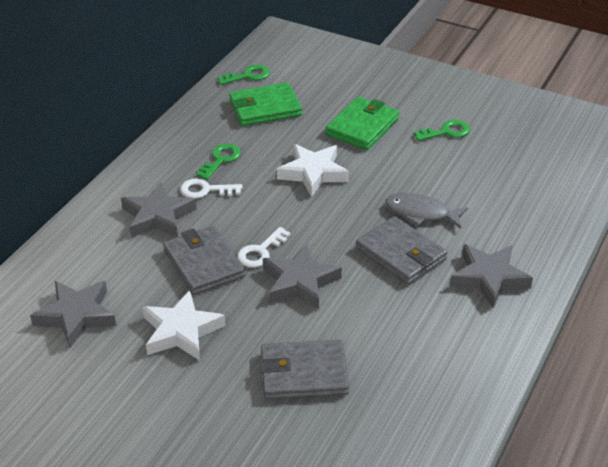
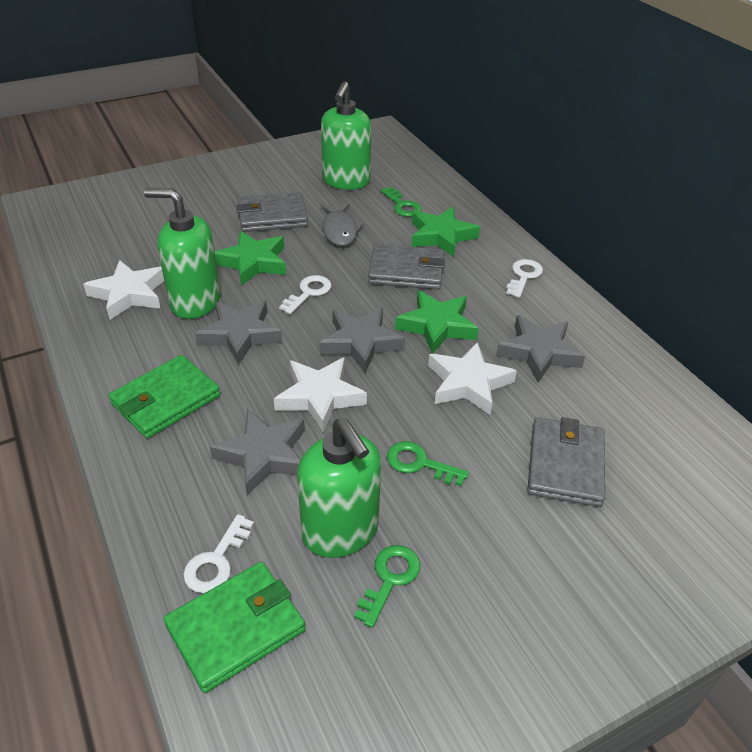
green soap dispenser: none = 0 -> [144,188,221,319] [297,418,381,558] [321,82,371,190] = 3
green star: none = 0 -> [215,231,286,286] [395,290,479,354] [411,207,480,257] = 3
white key: [180,179,242,198] [237,227,290,268] = 2 -> [183,514,254,593] [279,275,332,314] [506,259,543,298] = 3
white star: [142,290,225,361] [277,144,349,197] = 2 -> [83,260,164,320] [274,357,367,432] [428,342,517,415] = 3

